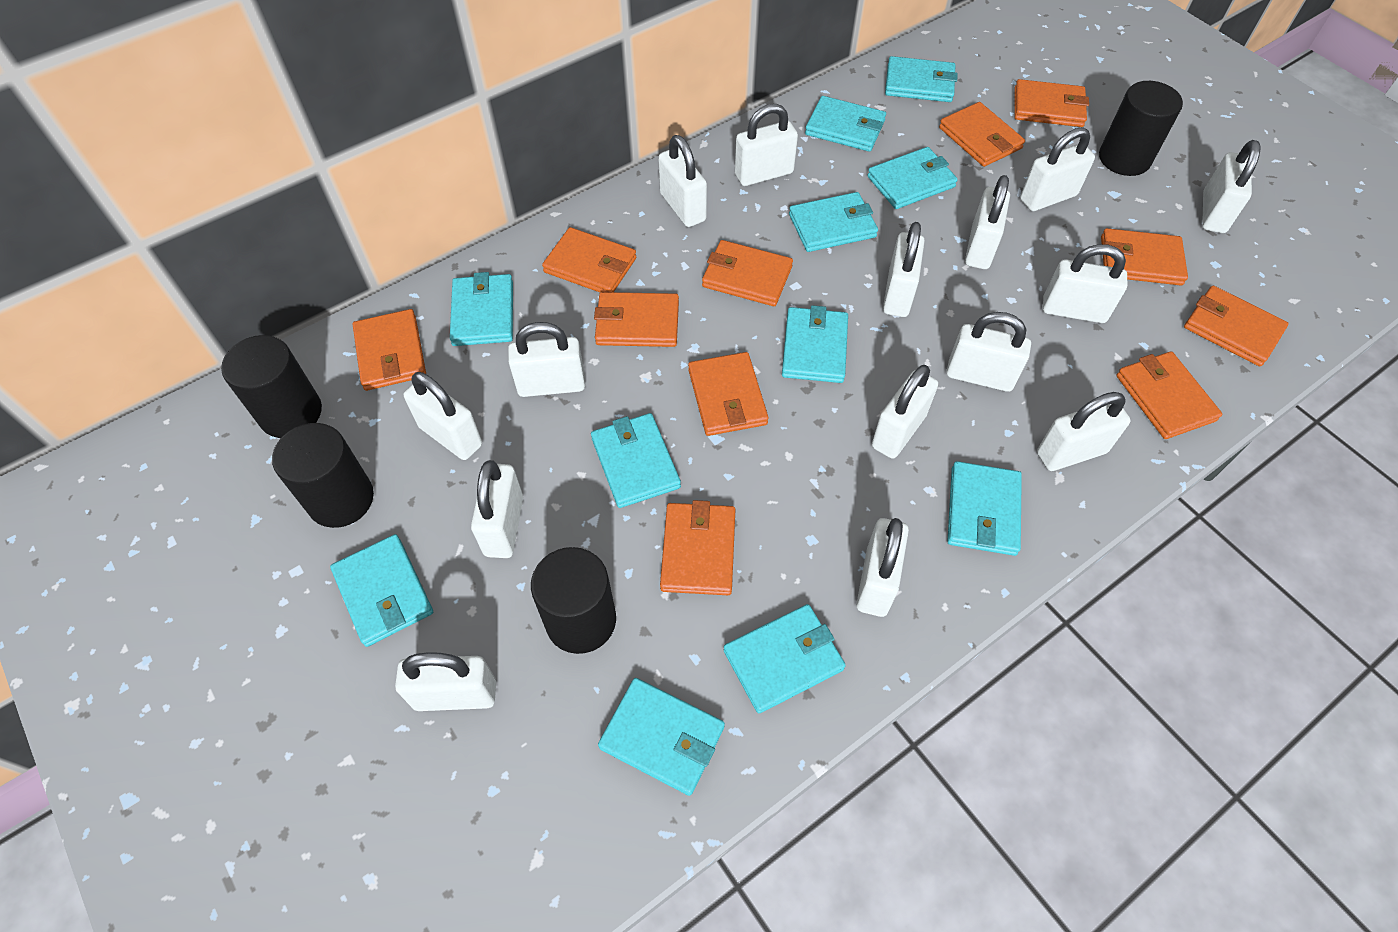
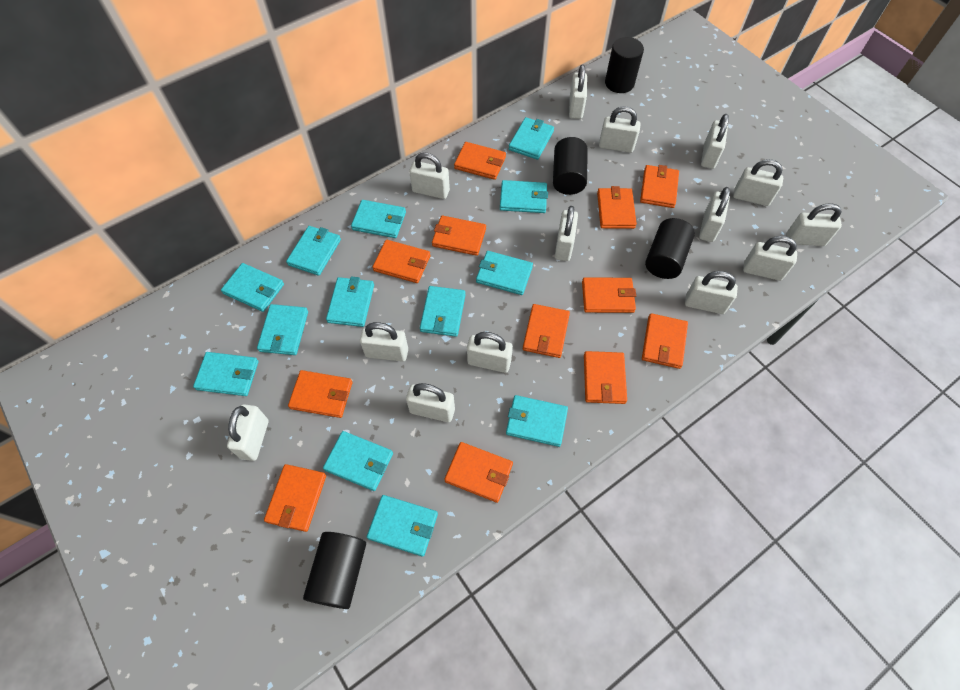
orange wallet: [353,309,426,391] [542,227,636,293] [594,292,679,347] [660,500,735,595] [688,352,769,436] [702,240,793,306] [939,102,1025,167] [1015,79,1089,127] [1101,228,1188,285] [1116,351,1222,439] [1184,286,1289,367] = 11 -> [264,464,326,532] [288,370,353,418] [372,240,431,283] [432,215,486,256] [444,442,513,503] [454,142,506,180] [523,304,570,358] [582,277,636,313] [584,351,627,404] [597,186,637,229] [640,165,679,208] [642,313,688,369] = 12
turquoise wallet: [330,534,433,647] [450,272,513,346] [591,413,681,508] [598,678,725,796] [724,604,846,713] [782,305,848,383] [789,192,878,252] [805,96,886,152] [867,147,958,209] [885,56,958,102] [947,461,1022,556] = 11 -> [193,352,259,396] [221,263,284,312] [257,304,308,355] [286,226,341,276] [323,431,393,491] [326,276,374,327] [351,200,406,238] [367,495,438,557] [420,286,466,337] [476,251,533,295] [500,180,548,213] [506,395,568,447] [509,117,554,160] = 13
white padlock: [395,652,496,711] [404,372,482,460] [471,460,523,558] [508,322,585,397] [658,135,707,227] [735,104,798,186] [856,518,909,617] [872,365,938,459] [883,222,925,317] [947,312,1031,392] [965,175,1010,269] [1020,128,1095,211] [1037,392,1130,471] [1043,244,1127,323] [1202,140,1261,233] = 15 -> [227,404,269,461] [360,322,408,362] [406,383,455,422] [409,152,450,199] [467,332,513,373] [555,206,578,261] [569,64,587,119] [599,106,641,153] [685,271,738,314] [699,187,730,242] [701,114,729,169] [733,159,783,206] [743,236,797,281] [786,203,842,246] = 14

